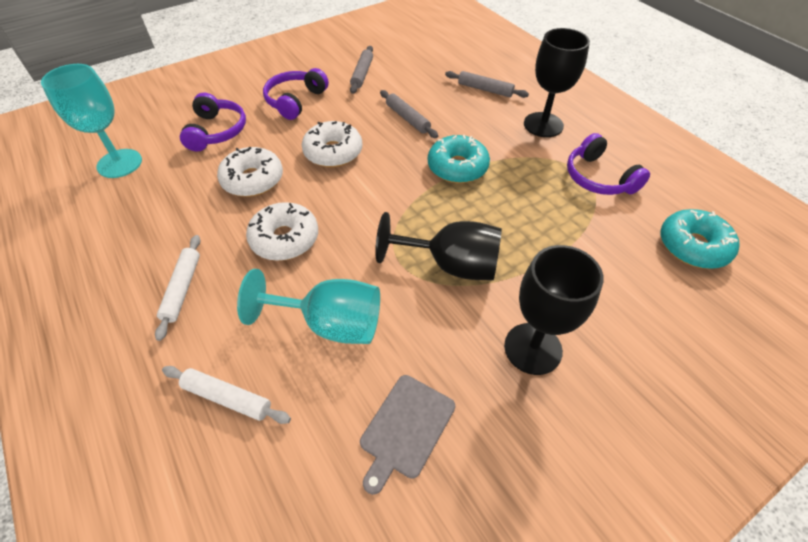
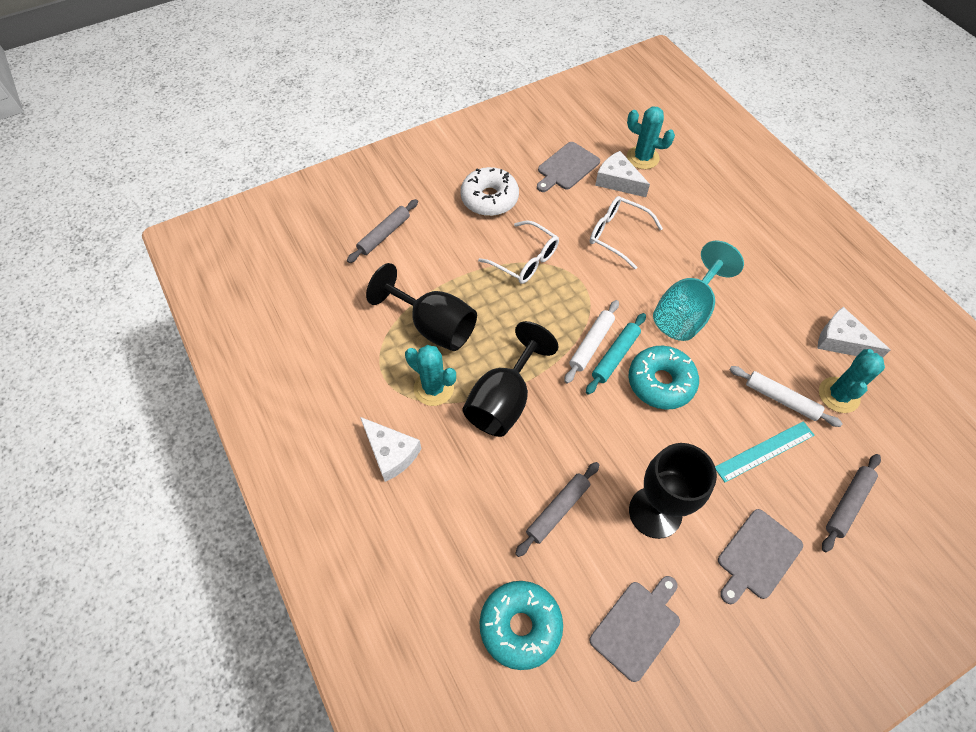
grey cutting board: [360,375,455,495] = 1 -> [537,142,600,192] [589,576,680,682] [718,509,803,604] = 3
purple headphones: [180,92,246,152] [263,68,329,120] [567,133,650,195] = 3 -> none = 0
turquoise cactus: none = 0 -> [405,345,456,406] [627,106,675,169] [819,349,885,413] = 3
turquoise goblet: [41,64,142,178] [237,269,380,344] = 2 -> [653,240,744,341] = 1
turquoise rolling pin: none = 0 -> [586,313,646,395] = 1
turquoise ruler: none = 0 -> [715,421,815,482] = 1
white cheese: none = 0 -> [360,417,422,482] [595,151,650,197] [817,307,890,358] = 3
white donut: [217,147,283,197] [246,202,318,261] [302,121,362,167] = 3 -> [460,167,519,216] = 1
white glasses: none = 0 -> [478,220,559,284] [590,196,663,270] = 2

